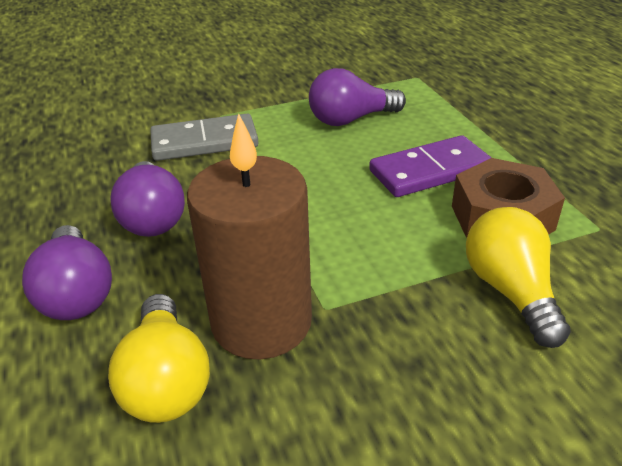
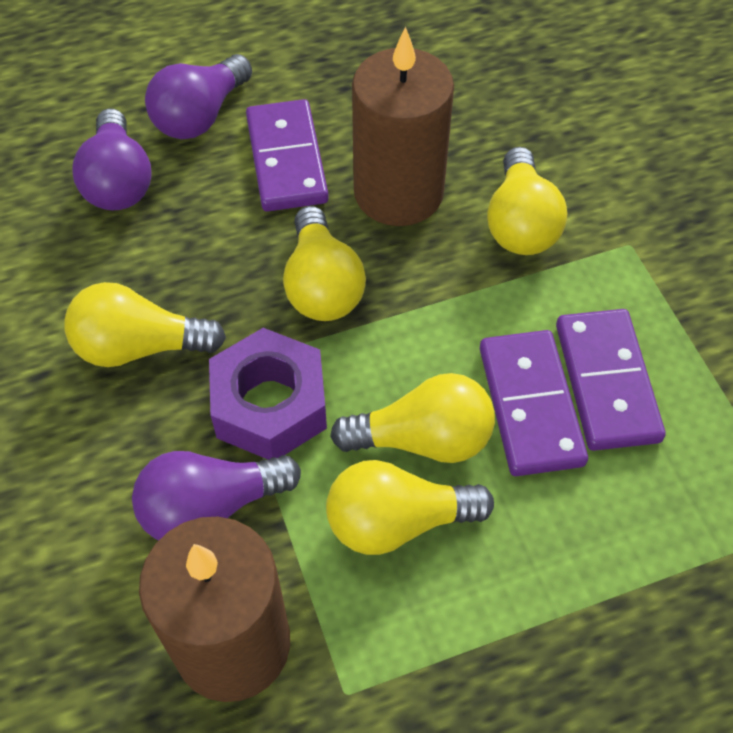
brown candle: [187,113,312,360] = 1 -> [139,517,290,702] [352,26,454,226] = 2
brown nut: [452,158,565,238] = 1 -> none = 0
grey domino: [151,114,258,161] = 1 -> none = 0
purple domino: [369,135,492,197] = 1 -> [246,99,329,212] [480,330,588,476] [556,309,666,451] = 3
purple nut: none = 0 -> [209,328,327,460] = 1
yellow light bulb: [108,294,210,423] [466,207,571,348] = 2 -> [64,282,226,367] [283,206,366,321] [326,460,494,555] [330,373,495,463] [487,147,567,255] = 5

